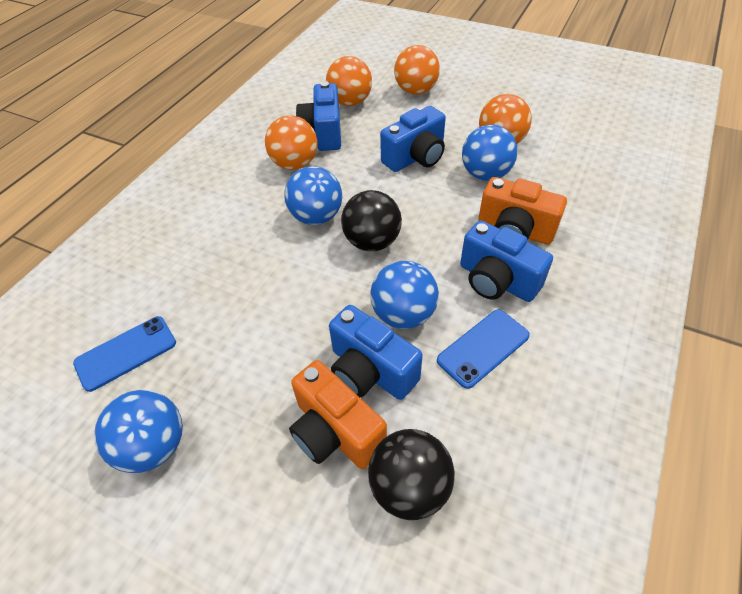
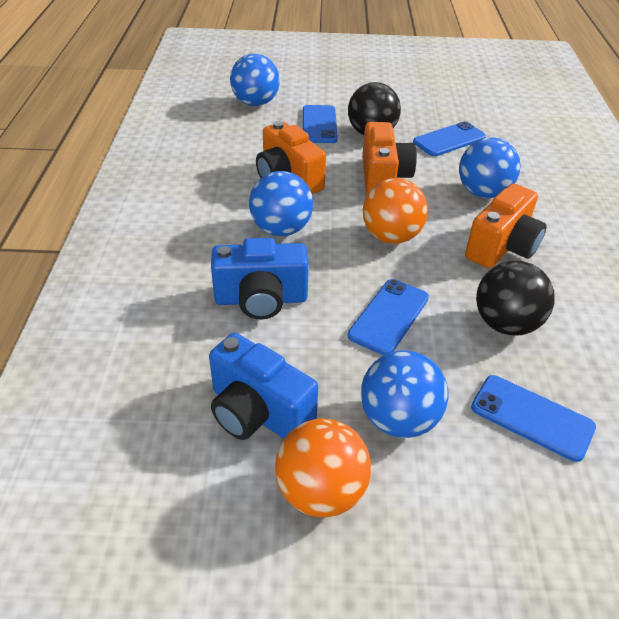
blue camera: [296,81,341,151] [329,305,423,400] [380,106,446,172] [460,220,553,302] = 4 -> [209,333,318,440] [211,238,309,319] = 2
blue phone: [73,316,176,392] [437,309,530,389] = 2 -> [303,105,338,143] [348,279,429,355] [413,121,486,156] [471,375,596,462] = 4
orange ball: [265,115,317,170] [326,56,372,106] [394,45,440,95] [479,94,532,144] = 4 -> [275,418,371,517] [363,178,428,244] = 2
orange camera: [289,360,387,469] [478,177,567,245] = 2 -> [256,121,326,194] [362,122,417,194] [465,184,547,268] = 3

